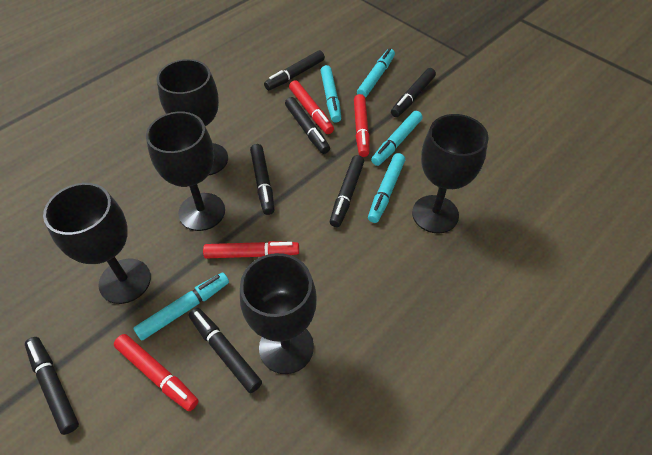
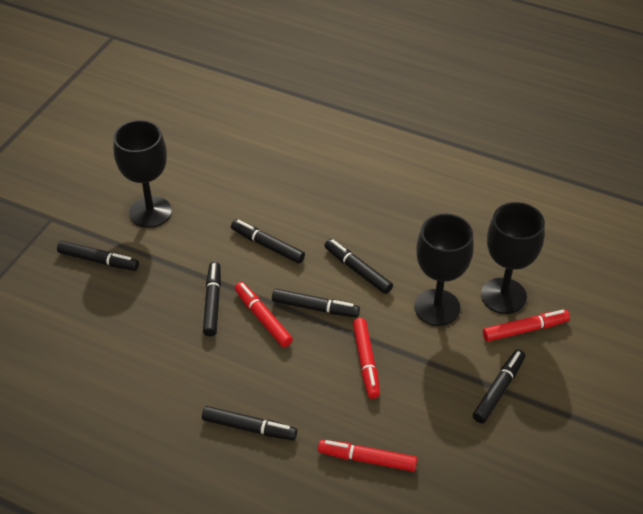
black goblet: [43,183,151,304] [146,112,225,231] [157,59,228,176] [240,253,317,374] [412,114,489,233] = 5 -> [113,120,172,228] [414,214,474,326] [481,202,545,314] = 3
turquoise marker: [134,273,229,340] [321,65,341,123] [357,48,395,98] [368,153,405,223] [371,111,423,166] = 5 -> none = 0

